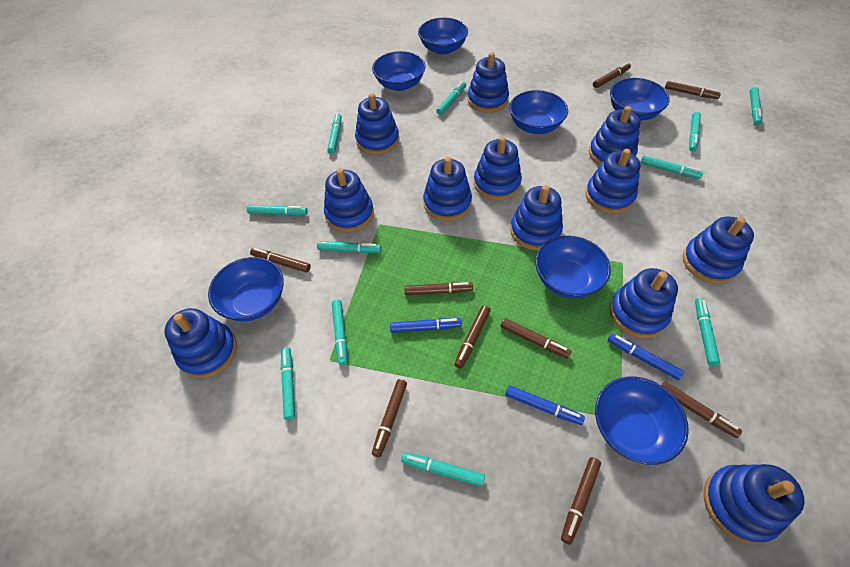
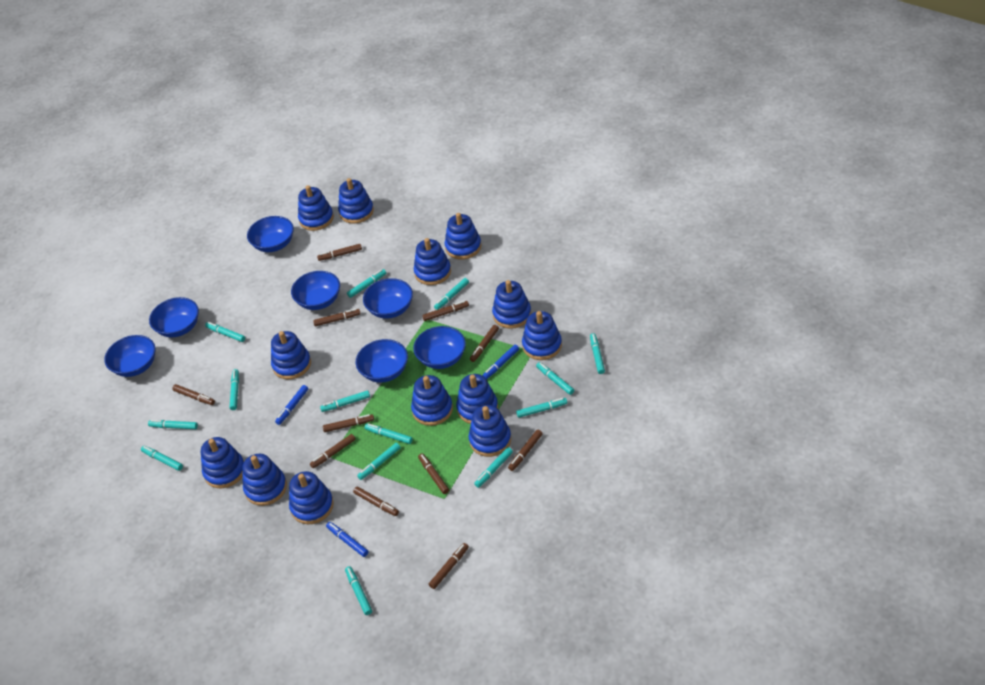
blue stacking toy: [164,308,237,378] [324,168,374,232] [355,93,399,155] [423,157,472,221] [467,52,509,113] [474,136,522,200] [510,185,563,250] [585,149,640,214] [589,106,640,166] [610,268,678,338] [683,217,754,284] [704,464,805,544] = 12 -> [201,437,244,488] [242,454,287,506] [271,331,311,379] [289,471,334,524] [298,185,334,231] [338,178,374,223] [411,375,453,426] [414,238,451,285] [445,213,481,260] [456,374,498,424] [469,405,511,457] [492,280,531,329] [522,311,562,360] = 13
brown marker: [250,248,311,272] [372,379,407,457] [404,282,473,295] [454,305,491,369] [501,318,571,358] [561,457,601,545] [593,62,631,88] [662,382,742,438] [665,81,721,99] = 9 -> [172,384,215,405] [310,434,356,468] [313,309,361,326] [317,244,362,261] [323,414,374,432] [353,487,399,516] [418,453,449,494] [422,301,469,321] [429,543,469,589] [470,325,499,362] [508,430,543,471] = 11
turquoise marker: [247,205,308,216] [281,347,295,420] [317,241,381,253] [327,113,342,154] [332,300,348,365] [401,452,485,487] [436,81,466,115] [641,156,703,179] [689,112,701,152] [695,298,720,366] [750,87,762,125] = 11 -> [141,446,183,471] [148,420,198,429] [205,322,245,342] [230,369,239,410] [320,390,370,412] [345,566,372,615] [347,269,386,298] [357,443,401,480] [365,423,413,444] [434,278,469,310] [474,447,513,488] [516,398,567,418] [536,362,574,395] [590,333,605,374] = 14

